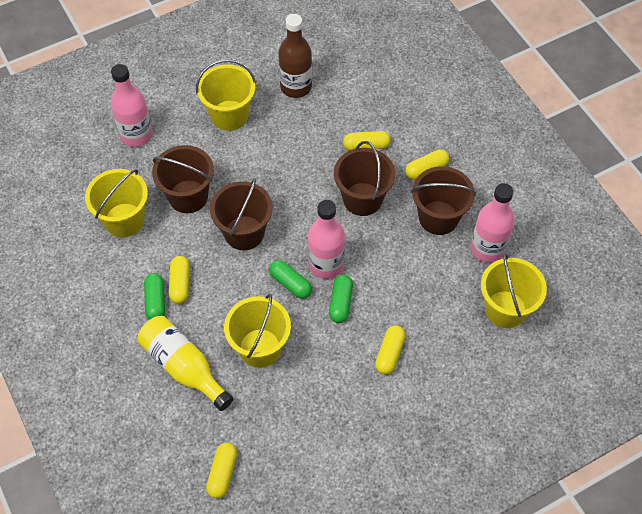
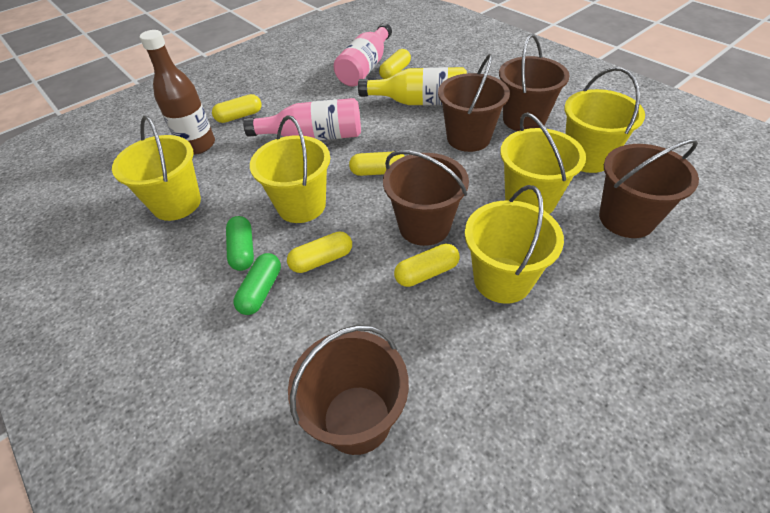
brown bucket: [152,145,214,213] [210,178,273,250] [334,141,395,216] [411,166,476,235] = 4 -> [288,325,409,455] [383,150,469,246] [438,54,510,152] [499,34,570,131] [599,139,699,238] = 5
green capsule: [144,273,165,320] [269,260,312,299] [329,275,353,323] = 3 -> [226,216,254,271] [233,253,281,315] = 2
pink bottle: [111,64,152,147] [308,200,345,279] [471,183,515,263] = 3 -> [243,98,361,140] [333,23,392,87] = 2
yellow bucket: [85,169,148,238] [196,59,256,131] [224,294,291,368] [481,253,547,328] = 4 -> [112,116,201,221] [250,115,330,223] [465,185,564,304] [500,112,586,214] [564,67,645,173] = 5

